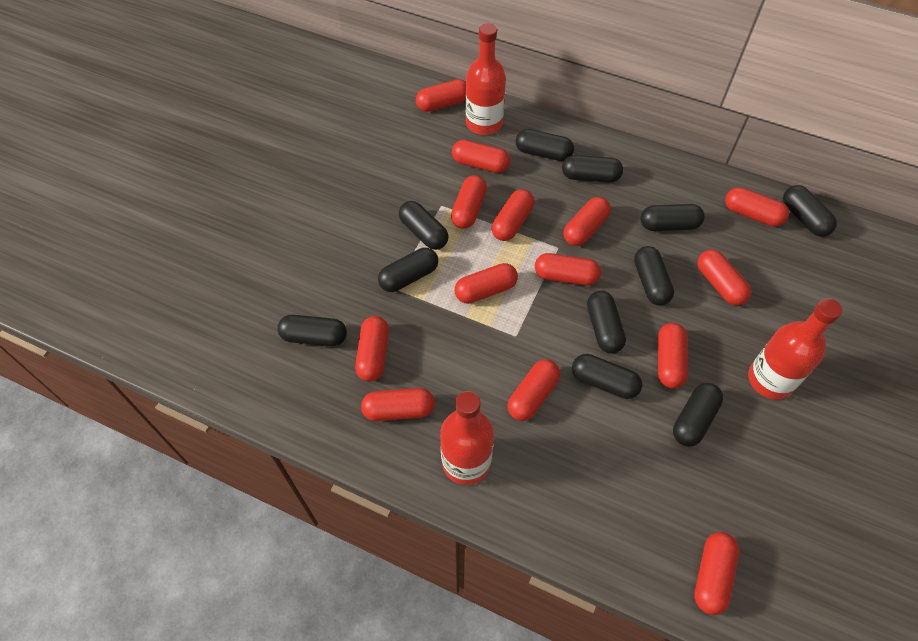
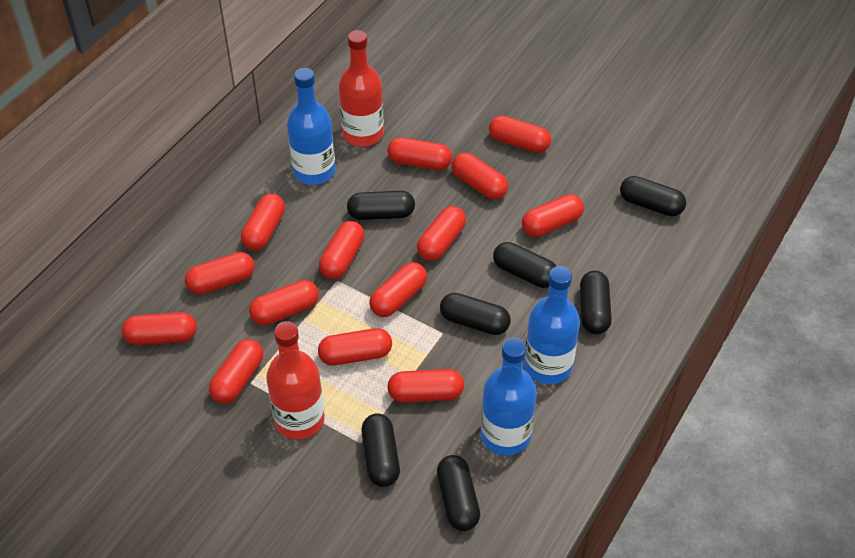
black capsule: [277,315,347,346] [378,248,438,292] [399,201,448,250] [515,129,574,161] [562,155,623,183] [572,354,642,399] [587,291,626,354] [634,246,674,306] [640,204,705,231] [673,383,723,447] [783,185,837,237] = 11 -> [347,191,415,220] [362,413,400,487] [437,455,480,531] [440,293,511,335] [493,242,556,288] [580,271,612,335] [620,176,686,216] = 7
blue bottle: none = 0 -> [287,68,335,185] [481,338,537,456] [524,266,580,384] = 3
red bottle: [440,391,494,485] [465,23,506,135] [748,298,842,400] = 3 -> [266,321,325,439] [339,30,384,147] = 2

